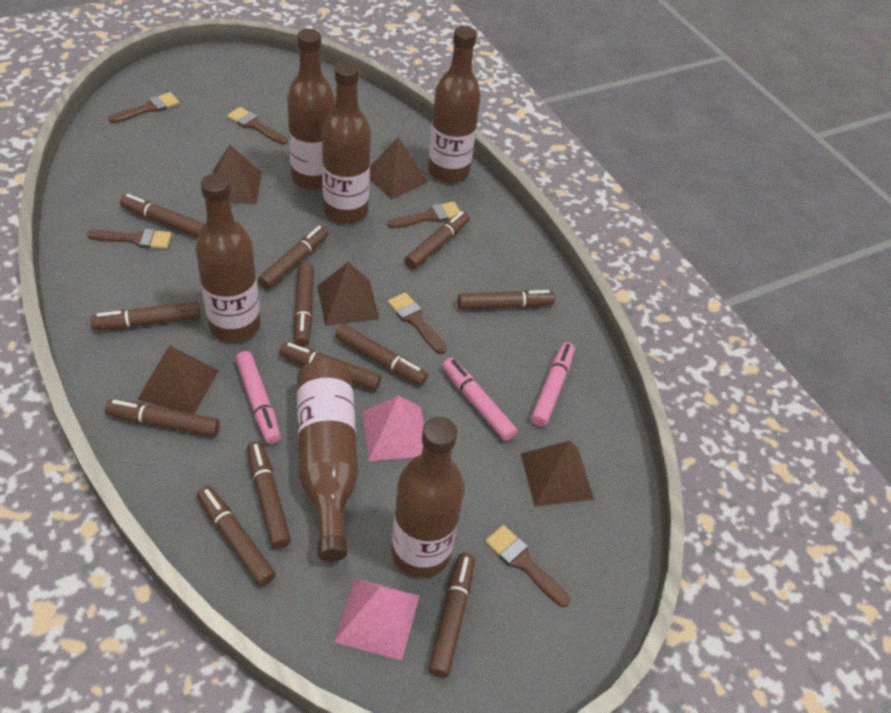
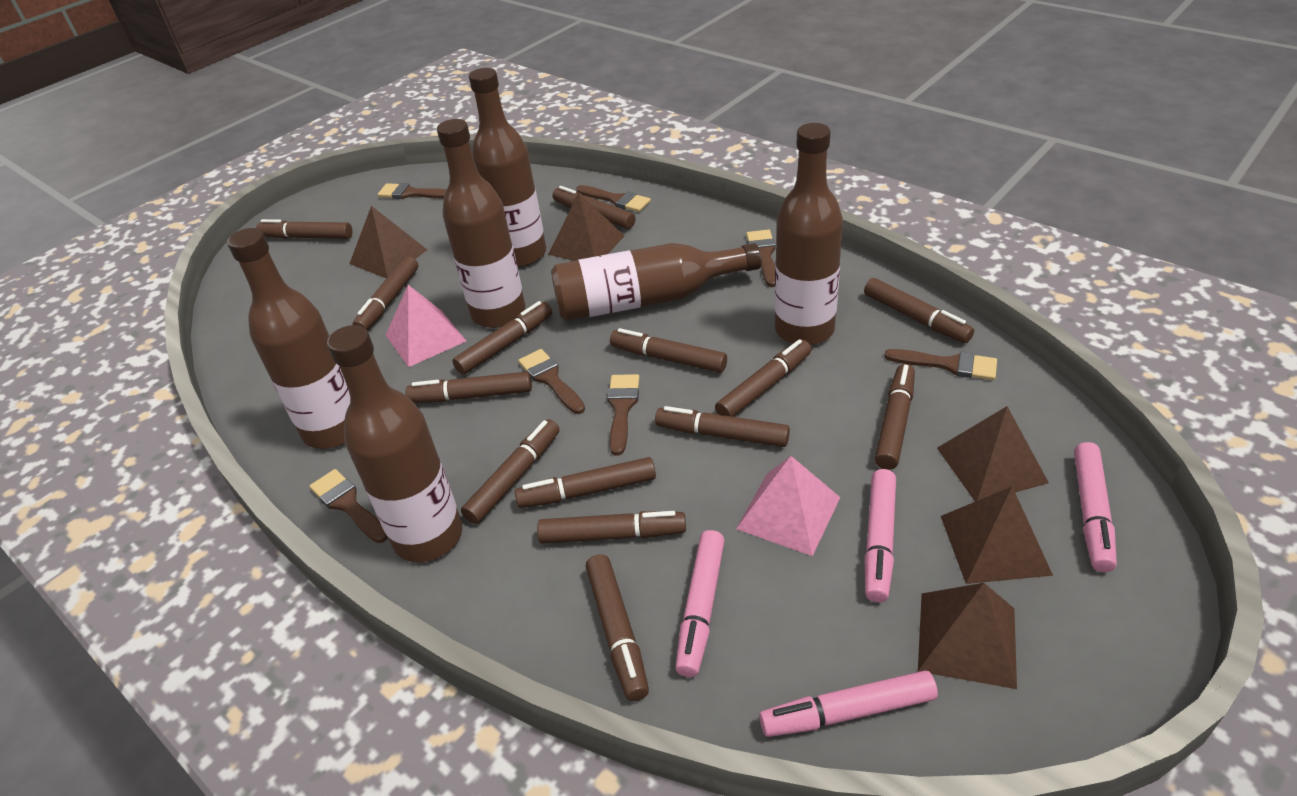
brown brush: [87,229,172,249] [108,92,179,123] [227,107,288,145] [388,201,460,229] [388,292,447,354] [485,525,570,607] = 6 -> [309,469,388,543] [378,183,447,199] [518,349,585,414] [576,185,651,212] [607,374,640,455] [746,230,776,287] [884,349,997,380] = 7
brown marker: [91,301,201,330] [105,399,220,437] [120,194,205,237] [197,486,276,587] [247,441,291,549] [258,225,329,290] [280,342,381,391] [294,263,314,347] [335,324,428,386] [404,211,470,270] [428,553,475,677] [458,290,555,310] = 12 -> [256,219,352,239] [352,256,418,330] [405,372,532,403] [452,301,552,375] [461,419,560,524] [515,457,656,508] [537,511,686,544] [553,186,635,229] [586,554,649,701] [610,328,727,373] [655,406,790,447] [715,339,811,417] [864,278,974,343] [875,364,915,470] = 14
pink marker: [235,351,281,444] [442,358,517,441] [531,342,575,427] = 3 -> [675,530,725,677] [759,670,938,737] [864,469,896,602] [1074,442,1117,572] = 4

